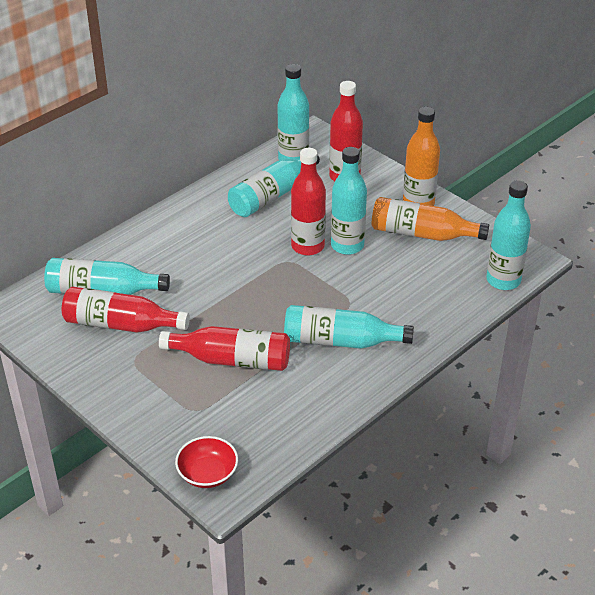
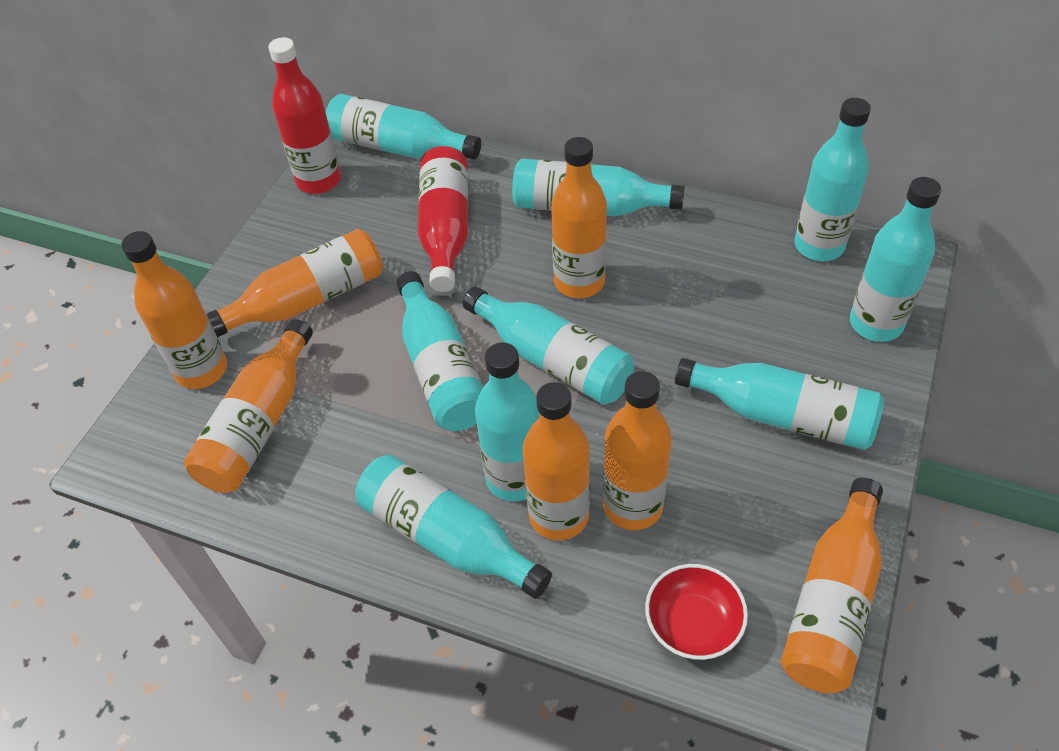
orange bottle: [372,197,489,241] [403,107,440,206] = 2 -> [121,231,227,389] [184,319,313,493] [207,229,383,337] [523,382,590,540] [551,137,607,298] [603,371,672,530] [781,478,883,693] = 7
red bottle: [62,287,190,333] [159,326,290,371] [291,148,326,256] [329,81,363,181] = 4 -> [268,37,341,194] [418,146,468,292] = 2
turquoise bottle: [44,258,170,295] [228,154,320,217] [277,64,309,160] [284,305,414,349] [331,147,367,255] [487,180,531,290] = 6 -> [326,94,481,160] [356,454,552,599] [396,271,483,431] [463,286,634,405] [475,342,540,502] [512,159,685,216] [675,358,884,450] [794,98,871,261] [850,177,941,342] = 9

